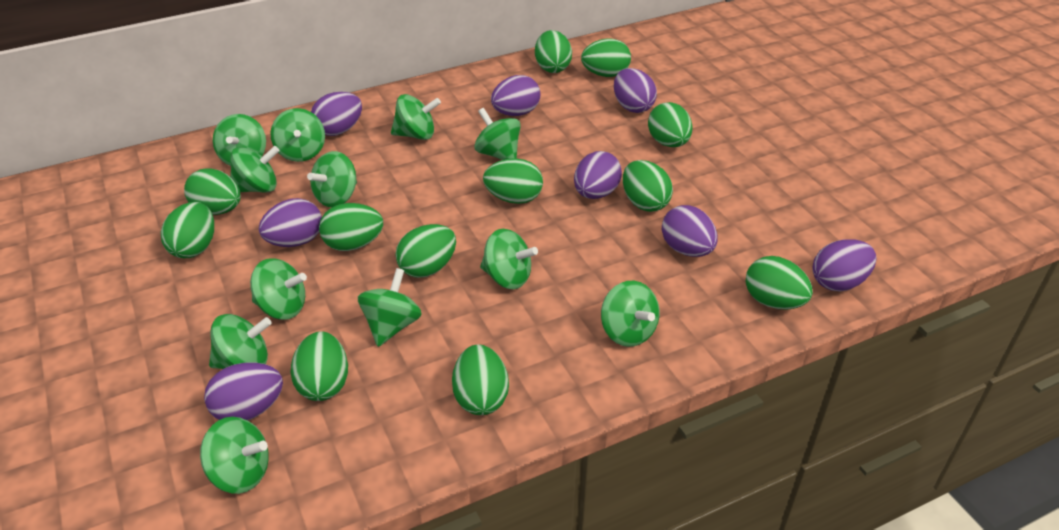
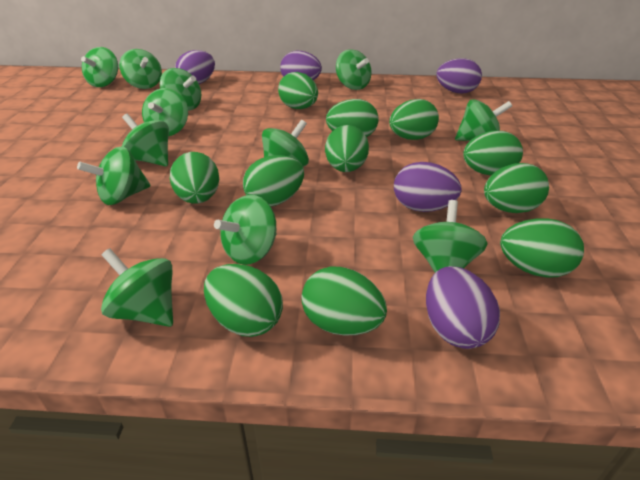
green egg: [161,202,214,258] [184,168,241,215] [290,331,348,401] [319,203,383,251] [396,224,456,278] [452,344,509,415] [483,158,543,204] [535,30,572,73] [581,39,631,77] [623,160,673,212] [648,102,693,147] [746,256,813,310] = 12 -> [170,152,219,204] [204,264,283,337] [243,155,304,207] [278,72,318,109] [301,266,387,336] [325,125,369,172] [326,99,379,137] [389,99,439,140] [463,131,523,175] [484,163,549,213] [500,218,584,278] = 11
purple egg: [204,362,283,420] [259,198,322,247] [311,92,362,136] [491,75,541,116] [574,151,622,199] [614,68,657,113] [662,205,718,257] [812,239,876,291] = 8 -> [175,50,215,84] [280,51,322,80] [394,162,462,212] [426,266,500,349] [436,58,482,94] = 5

